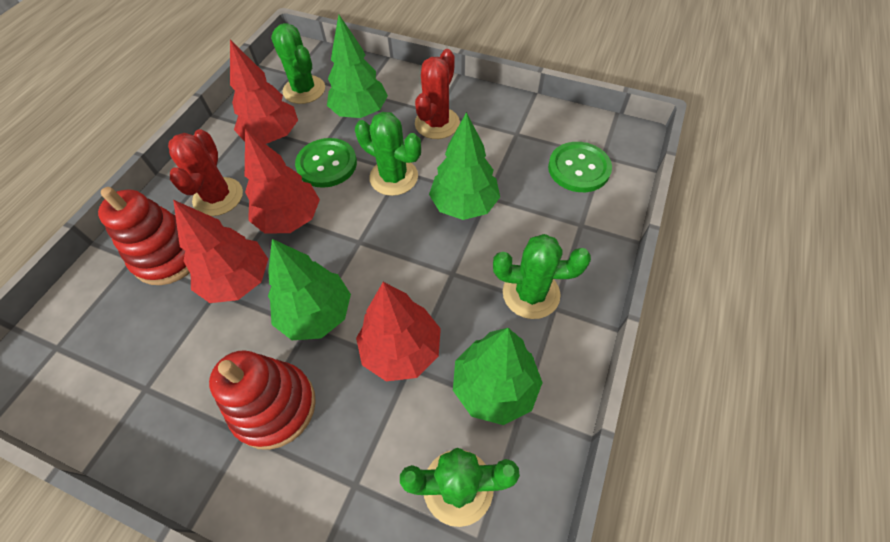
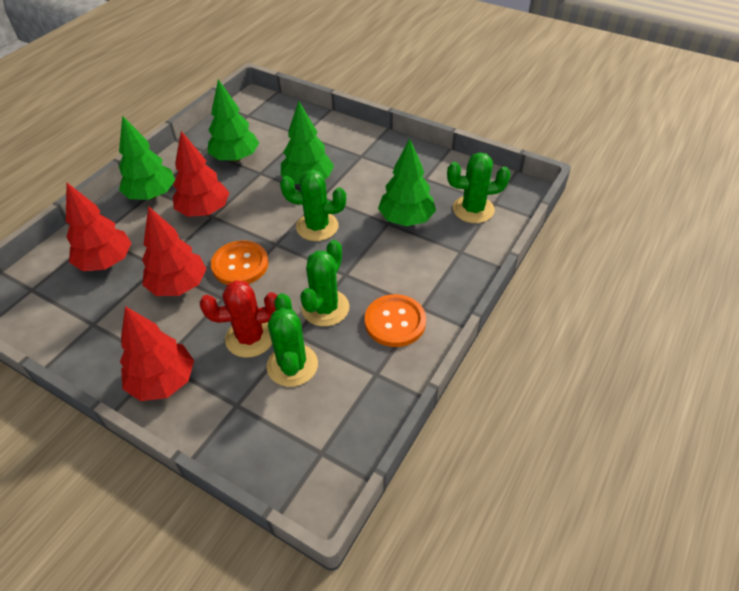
green button: [295,138,357,188] [548,142,612,192] = 2 -> none = 0
orange button: none = 0 -> [211,241,269,285] [365,294,426,347] = 2
red cactus: [168,129,243,216] [415,49,460,139] = 2 -> [200,280,278,358] = 1
red stacking toy: [98,187,190,285] [209,350,316,450] = 2 -> none = 0

